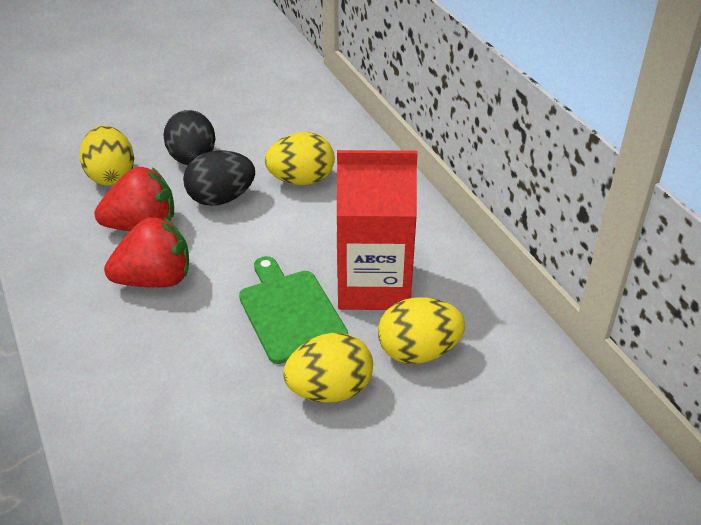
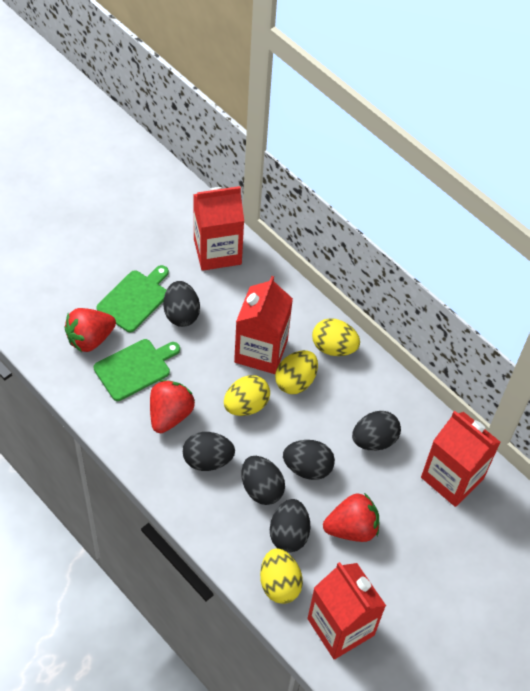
black egg: [163,110,215,165] [183,150,255,206] = 2 -> [163,281,200,327] [183,432,235,471] [242,456,285,505] [270,499,310,553] [283,440,335,480] [352,411,401,450] = 6
green cutting board: [239,256,348,364] = 1 -> [94,339,180,401] [96,265,169,332] = 2
red carton: [337,150,418,310] = 1 -> [193,186,244,271] [234,276,293,374] [308,562,386,659] [421,411,501,507] = 4
red strawberry: [94,167,174,231] [104,217,189,288] = 2 -> [64,308,116,352] [150,380,195,433] [323,493,379,542] = 3

